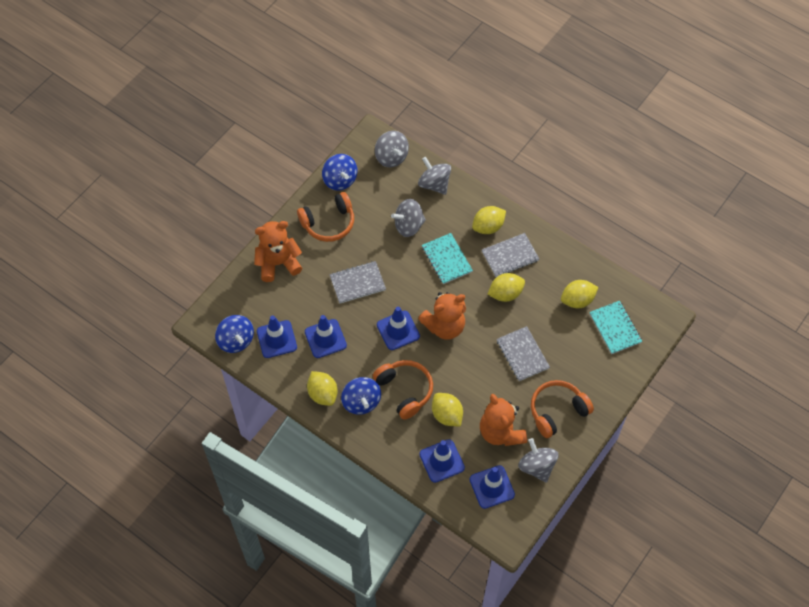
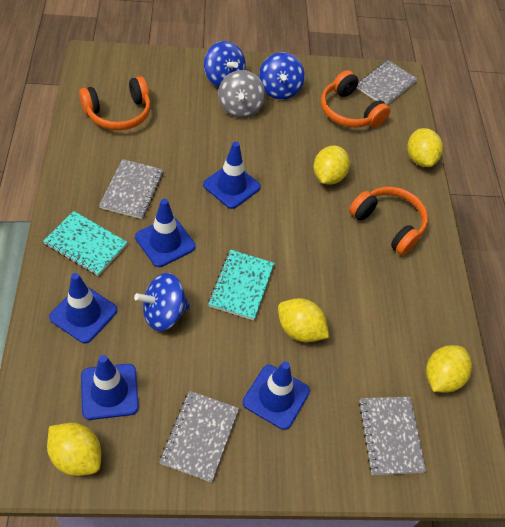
grey notebook: [329,261,386,304] [482,233,539,277] [497,326,550,381] = 3 -> [99,159,164,219] [159,391,239,482] [357,60,417,105] [359,397,426,475] = 4
grey spinning top: [375,131,409,167] [391,199,426,237] [418,157,451,195] [518,438,559,483] = 4 -> [218,70,265,118] = 1
orange teddy bear: [254,221,302,282] [418,292,466,340] [480,394,527,446] = 3 -> none = 0

